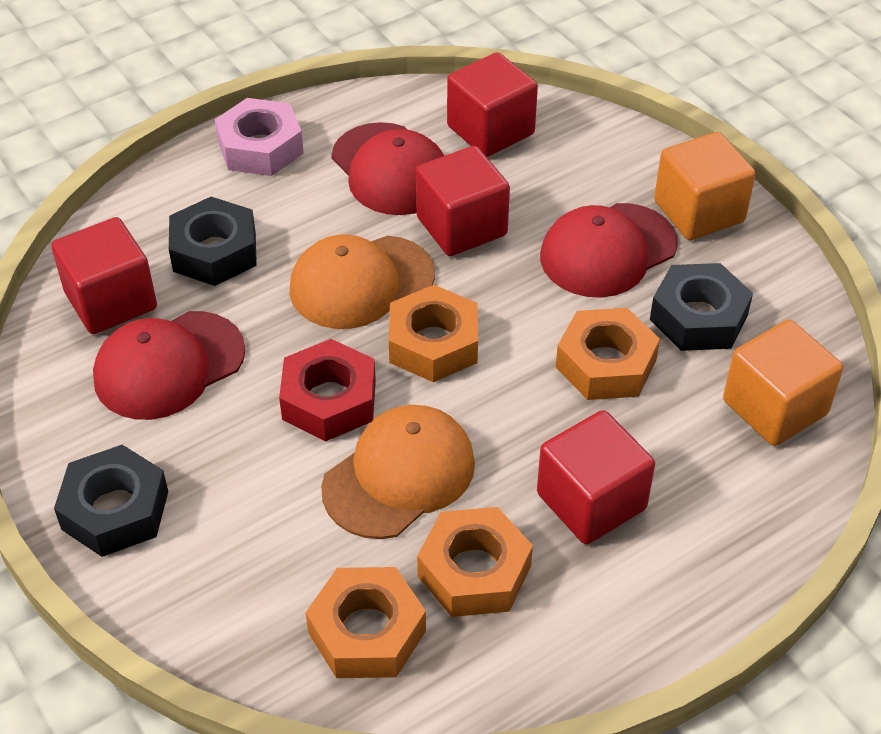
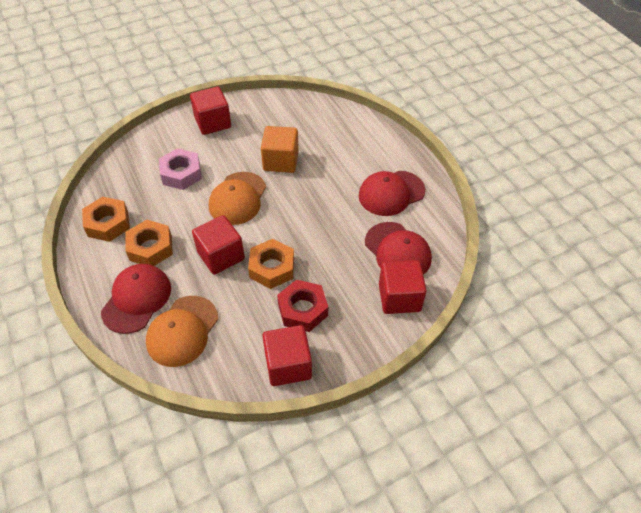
black nut: [54,445,168,557] [169,197,257,286] [650,263,753,351] = 3 -> none = 0
orange cube: [654,132,756,240] [723,319,843,446] = 2 -> [261,126,299,173] = 1
orange nut: [305,567,426,678] [389,285,478,382] [417,507,533,617] [556,308,660,400] = 4 -> [82,197,130,242] [125,220,173,266] [248,239,294,289] = 3

